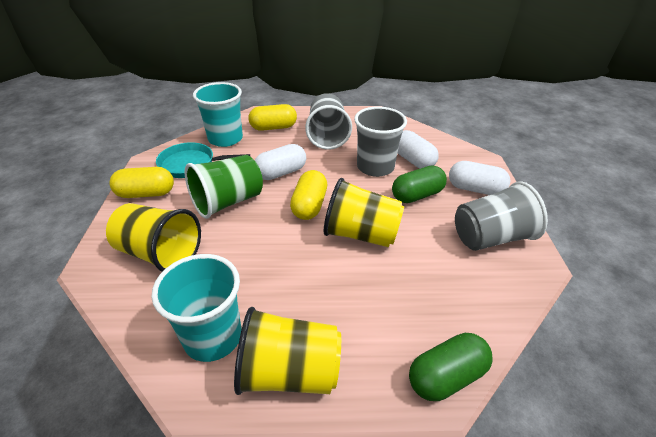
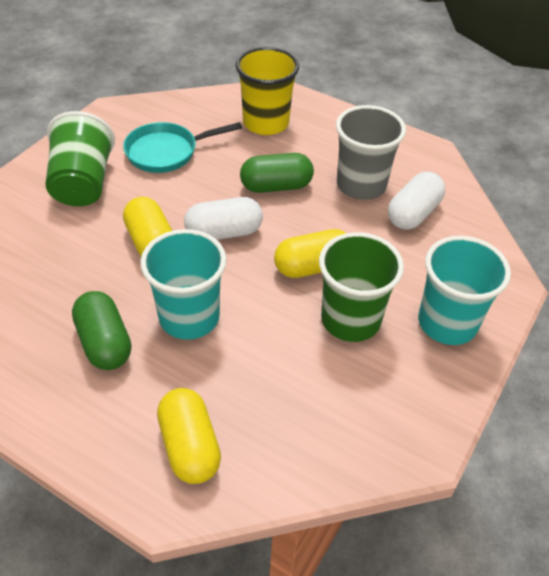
green cup: [185,155,263,219] = 1 -> [46,111,115,206] [319,232,404,342] = 2
grey cup: [305,93,352,149] [354,106,407,177] [455,181,548,251] = 3 -> [336,105,406,200] = 1
white capsule: [255,144,306,180] [398,130,439,169] [449,161,511,195] = 3 -> [184,197,263,240] [388,172,445,230] = 2
yellow cup: [106,203,201,272] [234,307,341,395] [323,178,404,247] = 3 -> [236,47,299,135] = 1

